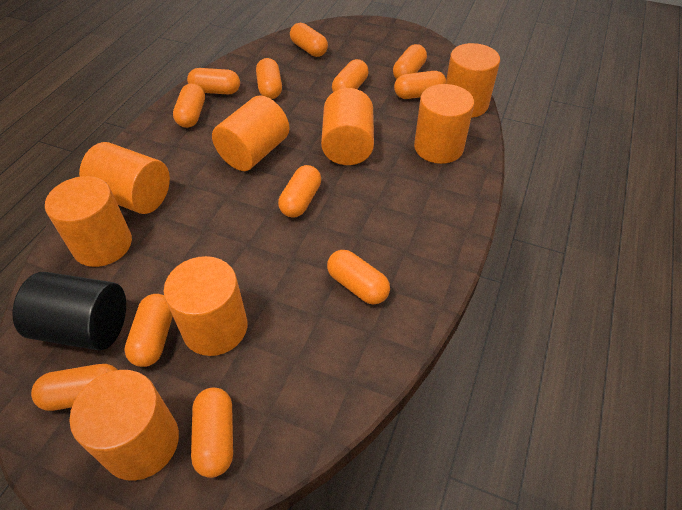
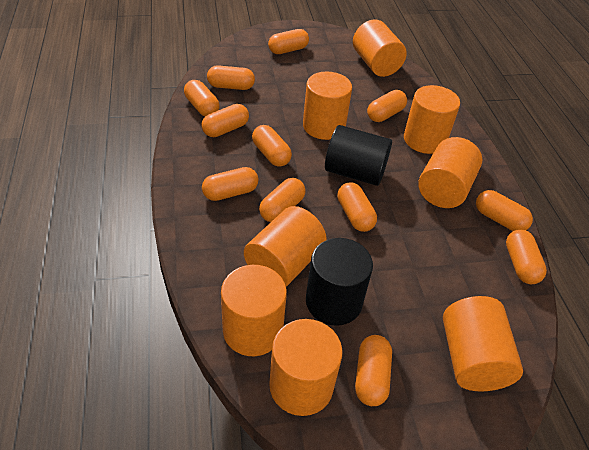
black cylinder: [12,272,126,350] = 1 -> [306,238,373,326] [325,125,392,186] = 2

